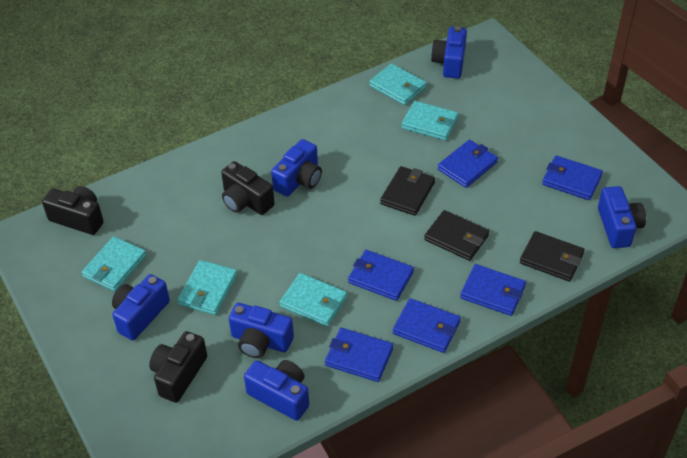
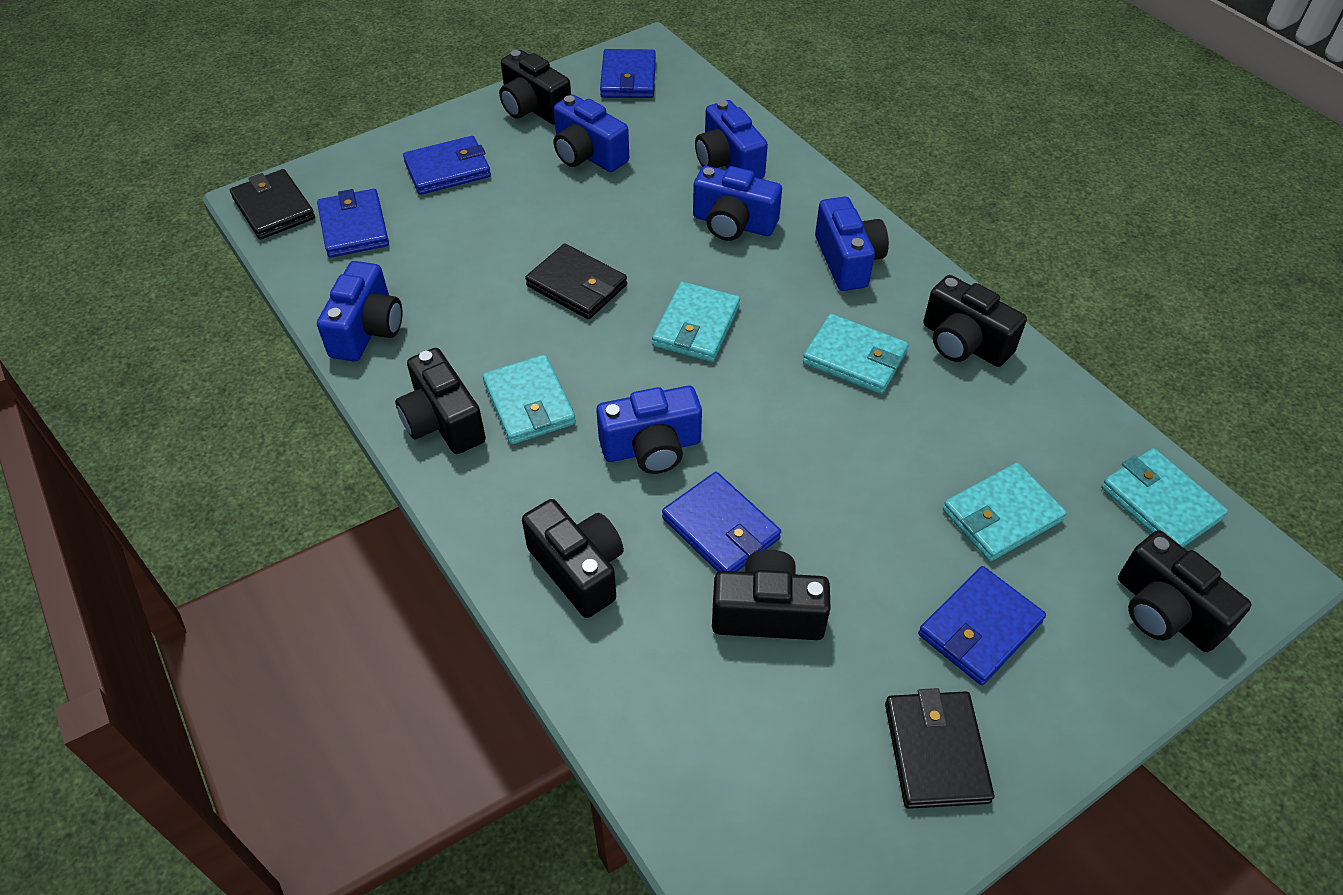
black camera: [42,186,104,235] [149,331,207,403] [221,161,275,215] = 3 -> [395,348,486,454] [499,50,571,125] [522,499,624,618] [712,550,830,640] [923,275,1027,367] [1118,530,1252,652] = 6
blue wallet: [325,328,393,382] [348,250,414,301] [393,298,461,353] [438,140,498,188] [460,264,526,316] [542,155,603,200] = 6 -> [317,189,389,258] [403,136,491,195] [600,49,656,98] [662,472,781,572] [918,566,1046,685] = 5

